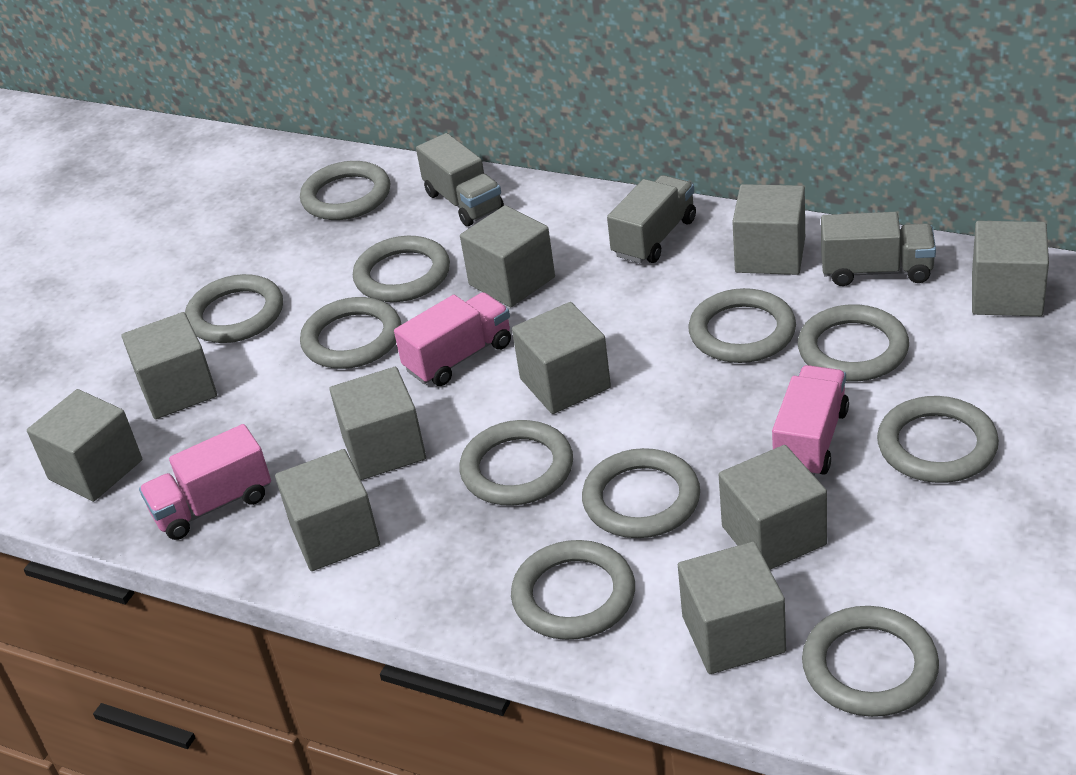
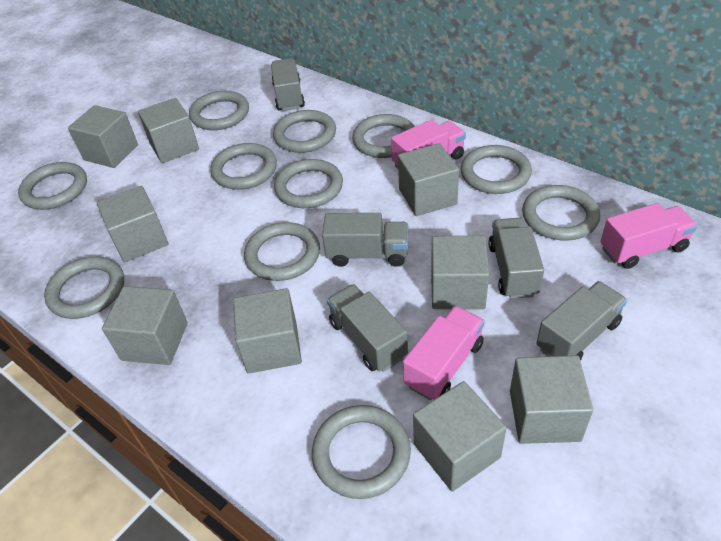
grey cube: [27,389,142,502] [122,312,217,419] [275,449,380,571] [330,367,426,480] [460,205,555,307] [512,302,611,414] [678,541,786,674] [719,445,827,570] [732,184,805,275] [972,221,1049,316] = 10 -> [68,105,138,168] [97,186,168,262] [102,286,188,365] [138,98,199,163] [233,288,302,373] [398,143,459,216] [413,381,507,492] [431,236,489,309] [510,355,593,444] = 9
grey truck: [416,133,504,226] [607,175,696,263] [821,212,936,286] = 3 -> [271,58,305,111] [322,213,408,267] [327,284,408,372] [489,218,544,299] [536,281,627,361] = 5

